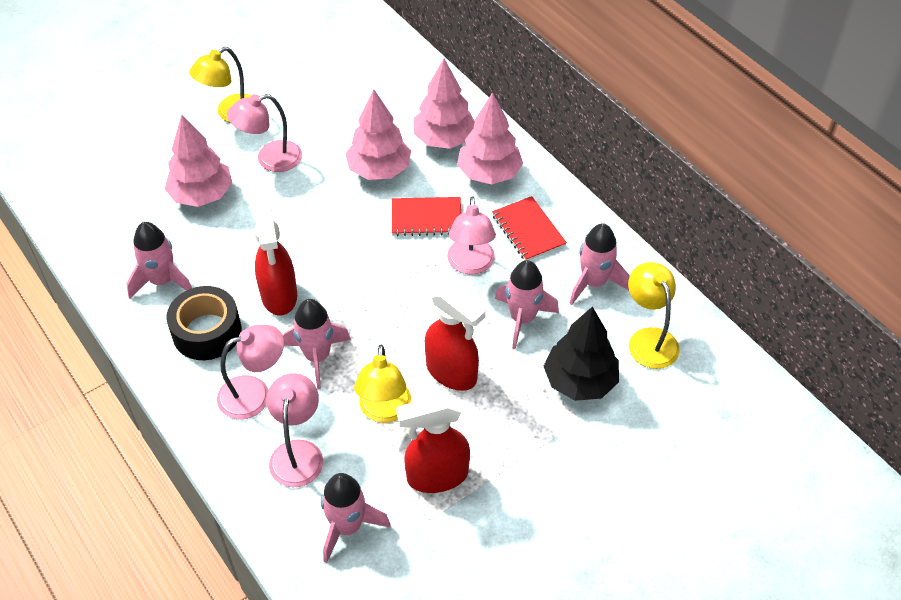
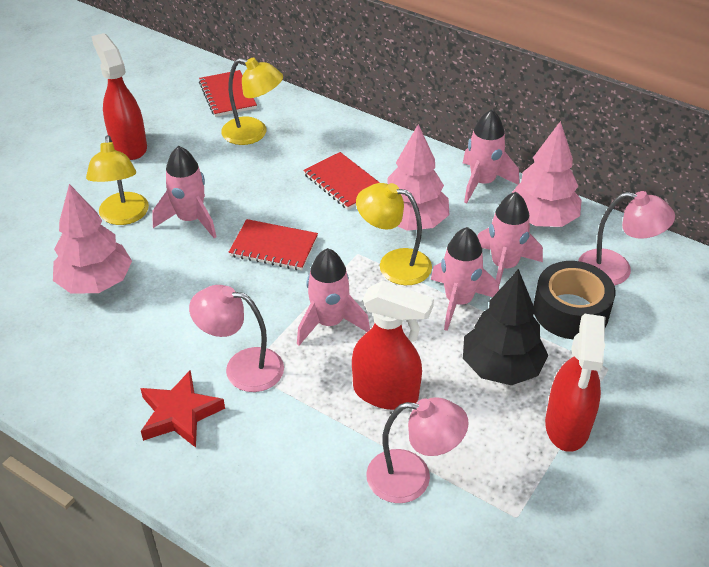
pink lamp: [217,324,284,419] [227,94,302,172] [266,373,323,487] [447,196,496,275] = 4 -> [189,285,284,392] [366,397,469,503] [578,191,675,286] = 3
pink tree: [164,115,232,207] [345,89,411,180] [413,59,475,149] [457,92,523,185] = 4 -> [53,184,132,293] [387,124,449,231] [512,121,582,227] = 3
red notebook: [392,197,461,236] [492,196,567,260] = 2 -> [199,70,257,117] [229,219,318,270] [303,152,380,210] = 3
red star: none = 0 -> [140,370,225,448] = 1

